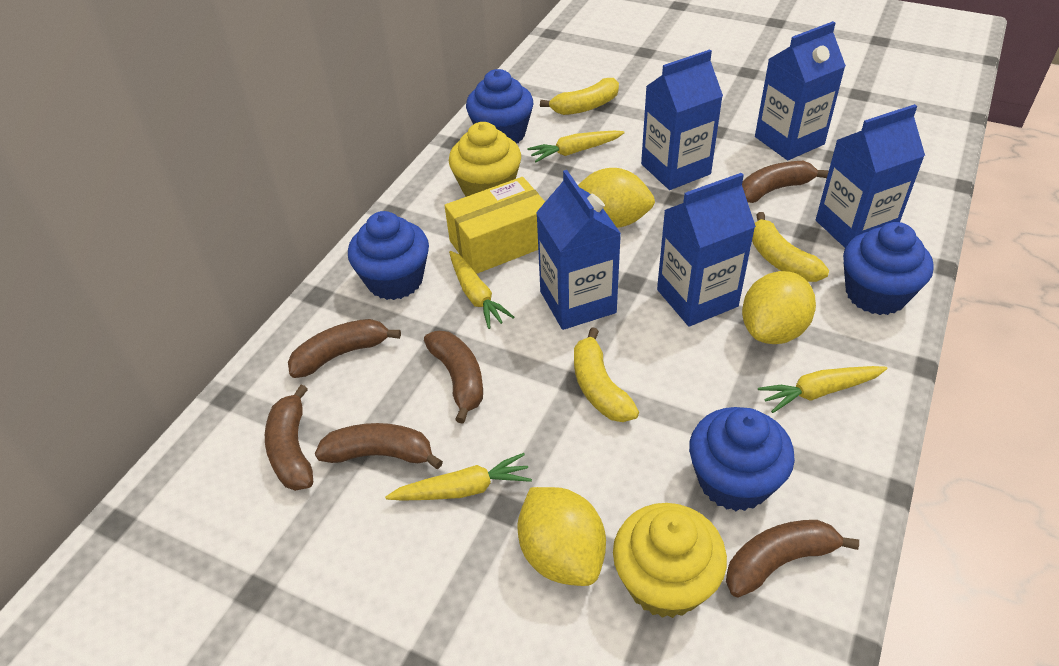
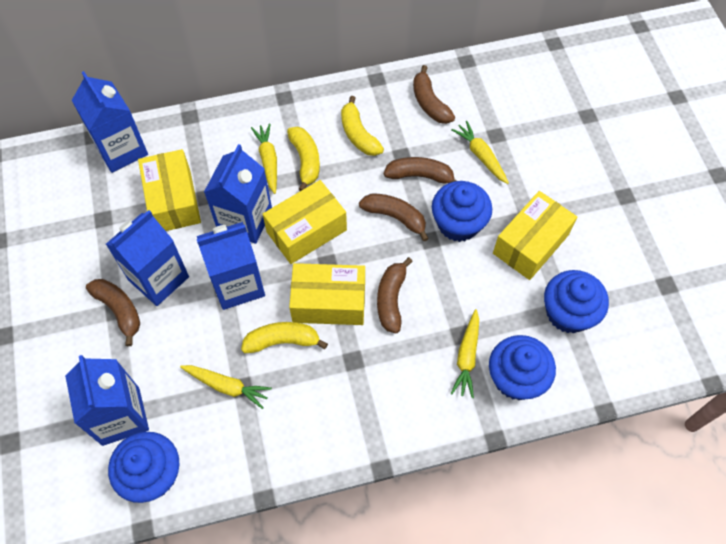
brown banana: [265,385,313,491] [288,319,401,378] [315,423,443,469] [424,331,483,424] [726,520,859,598] [742,161,829,203] = 6 -> [86,279,140,346] [359,193,429,241] [377,257,413,333] [384,157,456,184] [413,65,455,124] = 5
yellow box: [444,177,545,274] = 1 -> [138,149,201,231] [263,180,347,264] [289,263,365,325] [493,191,577,280] = 4
yellow cupcake: [449,122,521,197] [613,503,727,618] = 2 -> none = 0
yellow lemon: [517,487,606,586] [578,168,655,228] [742,271,816,344] = 3 -> none = 0

